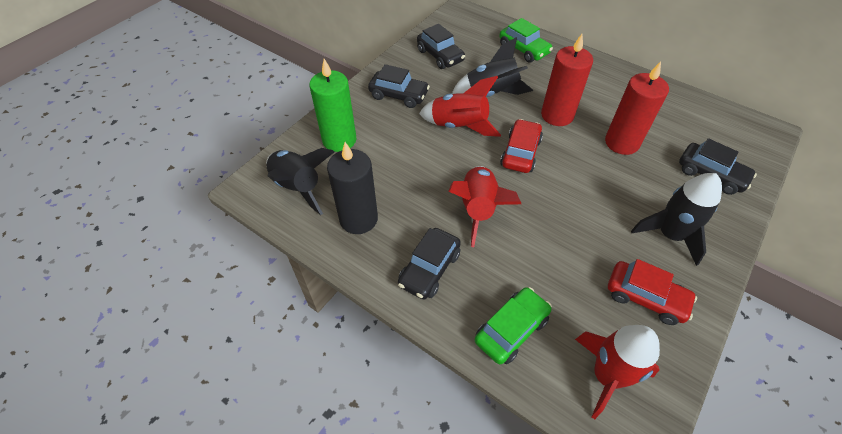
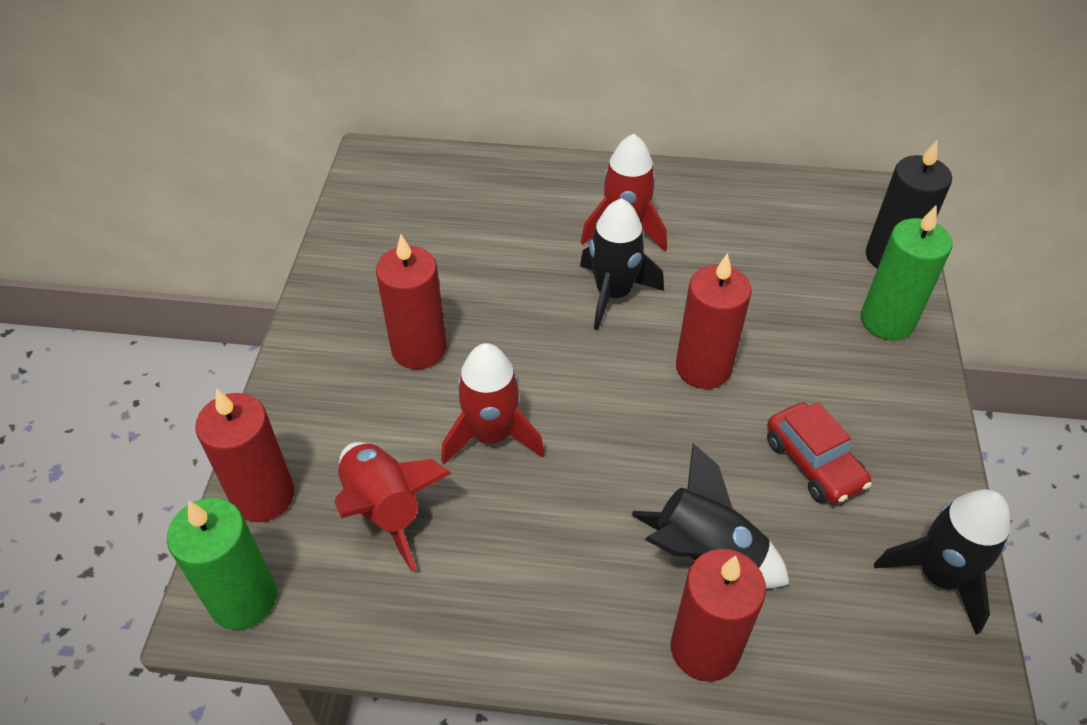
black car: [368,64,430,108] [398,228,461,299] [417,24,465,69] [679,138,757,195] = 4 -> none = 0
green candle: [310,59,356,152] = 1 -> [167,498,277,630] [861,205,952,340] = 2
green car: [475,287,552,364] [499,18,553,63] = 2 -> none = 0
red candle: [541,34,593,126] [605,61,669,155] = 2 -> [195,389,294,522] [376,234,446,369] [671,549,766,682] [676,253,752,389] = 4
red car: [500,119,543,173] [608,259,697,325] = 2 -> [767,402,872,505] = 1

